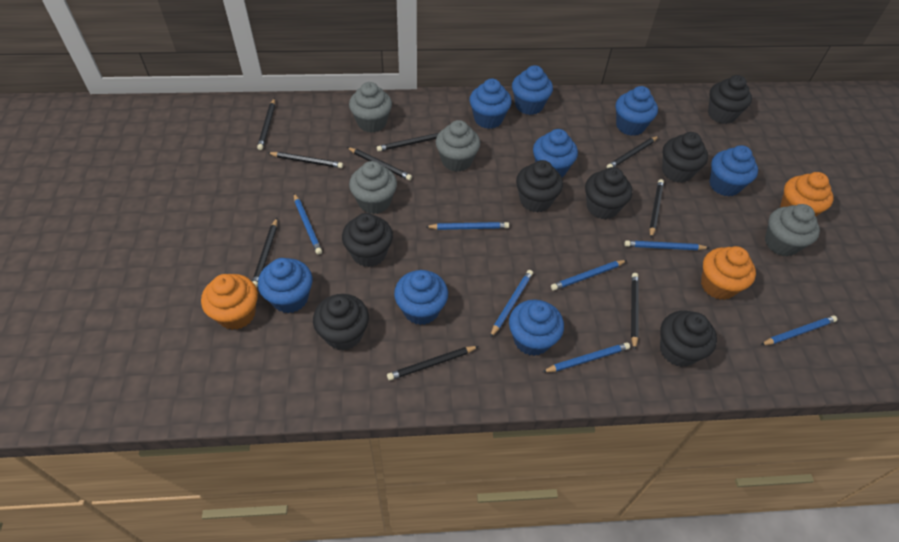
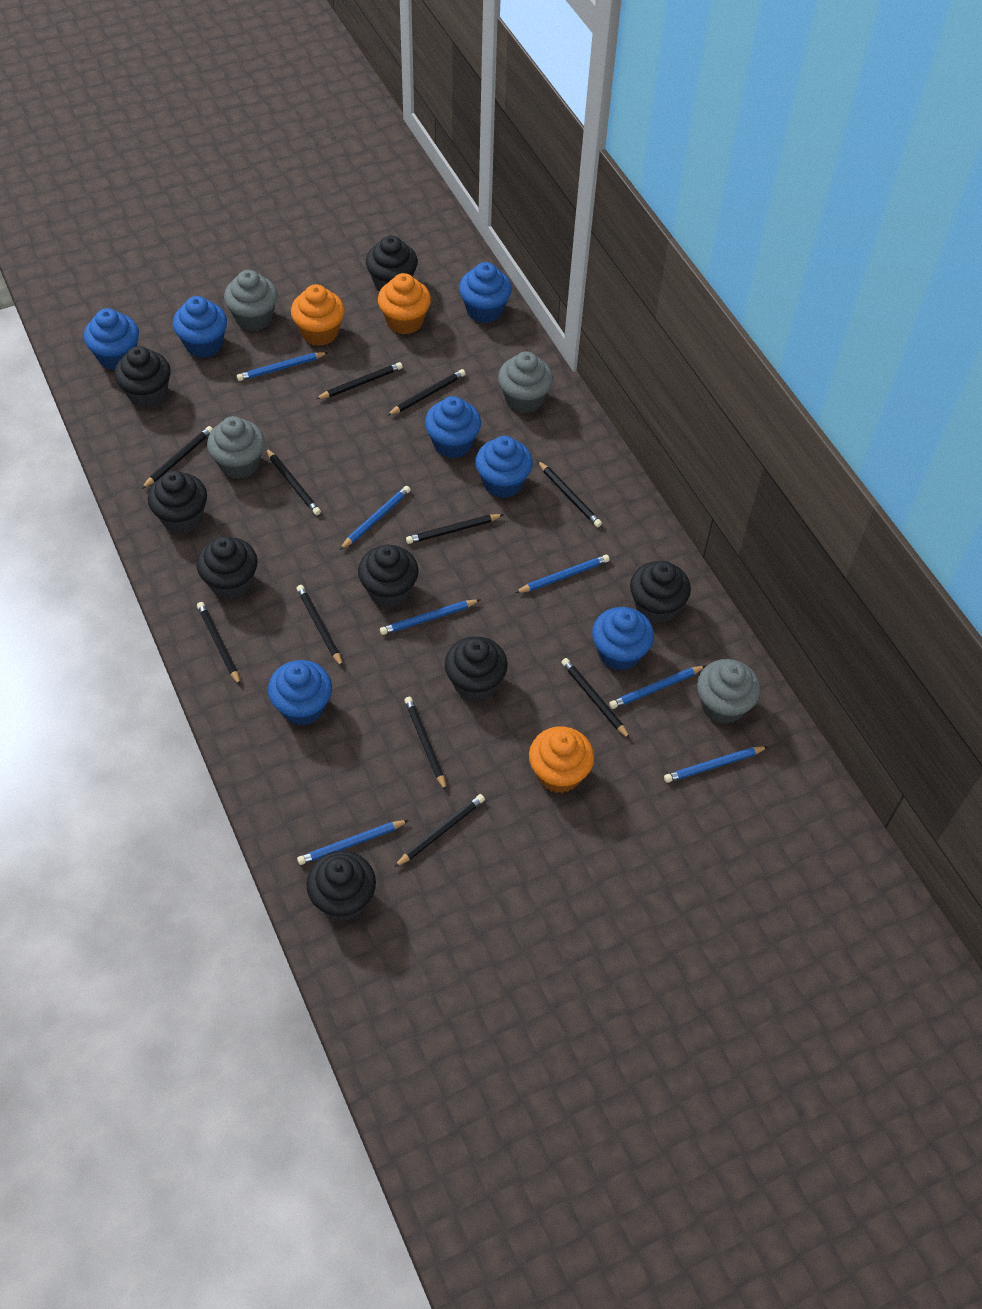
black cupcake: [313,294,369,350] [342,213,393,267] [516,160,563,213] [585,167,632,219] [660,311,717,367] [662,132,708,183] [708,75,752,124] = 7 -> [114,346,171,408] [148,471,207,534] [196,536,258,599] [306,851,376,921] [358,544,419,607] [366,235,418,291] [445,636,508,701] [630,561,691,624] = 8
black pencil: [252,218,277,288] [257,98,275,150] [268,152,343,168] [347,147,412,180] [377,133,438,152] [387,346,479,381] [607,136,659,168] [631,273,639,350] [649,179,664,238] = 9 -> [141,426,213,489] [197,602,240,685] [266,448,321,515] [296,585,343,667] [316,362,403,399] [387,369,466,416] [394,794,485,867] [404,697,446,791] [406,514,504,544] [537,460,602,527] [561,658,630,739] = 11
blue cupcake: [258,258,313,313] [394,270,448,325] [470,79,512,129] [509,299,564,356] [512,65,553,115] [533,129,578,178] [616,86,658,136] [709,145,758,196] = 8 -> [84,308,139,370] [173,296,227,358] [268,660,332,725] [425,396,481,458] [459,262,512,323] [475,436,533,498] [592,607,654,671] = 7

